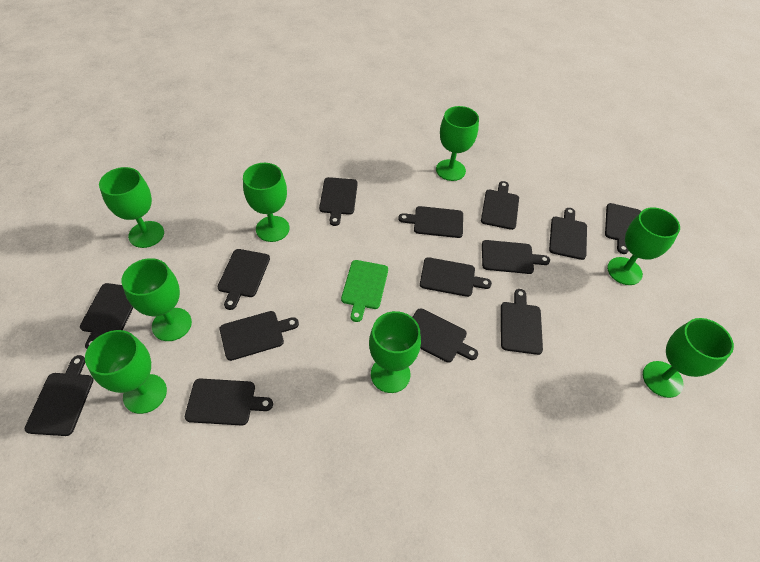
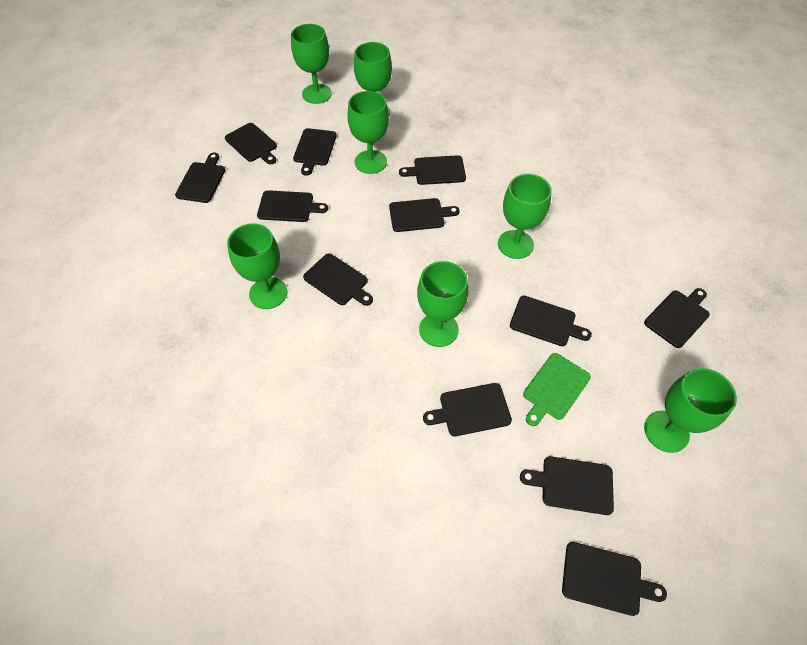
black cutting board: [24,355,94,436] [80,283,134,349] [185,378,273,426] [218,249,270,310] [220,311,299,361] [319,177,358,226] [398,206,463,238] [413,308,478,363] [420,257,492,297] [481,181,519,230] [482,240,550,274] [501,289,543,355] [549,208,587,260] [605,203,641,254] = 14 -> [175,153,225,203] [225,123,277,164] [257,190,328,222] [293,128,337,176] [303,253,373,306] [389,198,460,232] [399,155,466,185] [423,383,512,436] [510,296,592,346] [520,456,614,515] [562,542,667,616] [644,288,710,348] = 12
green goblet: [85,330,167,414] [99,167,164,248] [122,258,192,341] [243,163,290,242] [369,311,421,393] [436,106,479,181] [607,207,680,285] [643,318,734,398] = 8 -> [227,223,287,309] [291,24,332,104] [347,91,389,174] [354,42,392,116] [417,261,468,347] [498,174,552,259] [644,368,737,453] = 7

